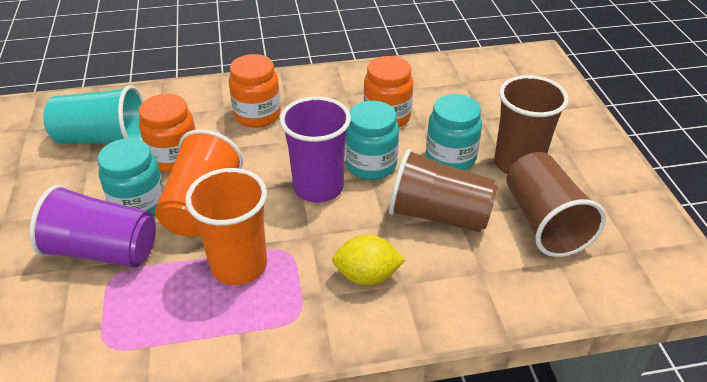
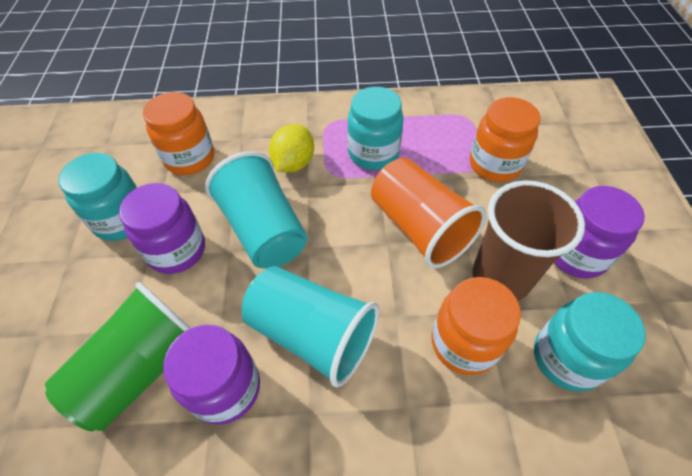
brown cup: [389,149,498,232] [494,75,569,174] [506,152,606,257] = 3 -> [472,180,585,301] = 1
green cup: none = 0 -> [45,282,191,431] = 1
orange cup: [155,129,243,237] [185,168,267,285] = 2 -> [371,158,486,268] = 1
purple cup: [29,184,156,268] [280,96,351,203] = 2 -> none = 0
purple jar: none = 0 -> [119,183,205,274] [163,325,260,425] [554,186,645,279] = 3
turquoise cup: [43,85,144,143] = 1 -> [205,151,308,269] [242,266,379,387] = 2

